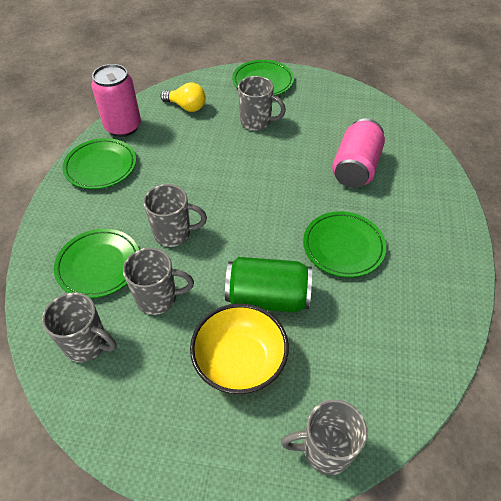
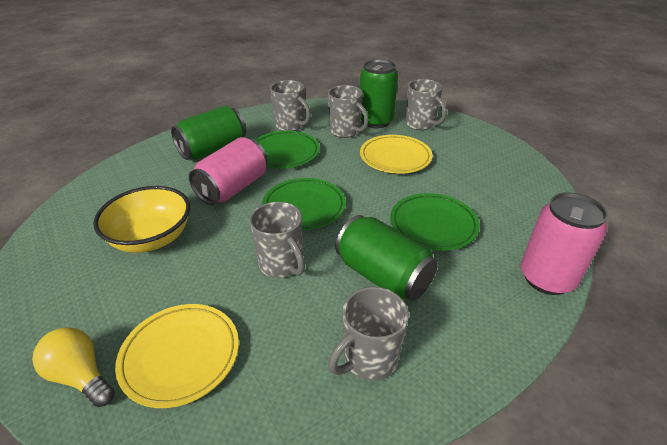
green can: [225,257,312,313] = 1 -> [171,106,246,160] [335,215,438,301] [360,59,398,128] = 3
green plate: [54,229,139,298] [62,138,136,189] [232,60,294,95] [303,211,386,277] = 4 -> [255,131,320,168] [262,178,346,230] [390,193,480,251] = 3
yellow plate: none = 0 -> [115,304,239,408] [360,135,433,174] = 2

